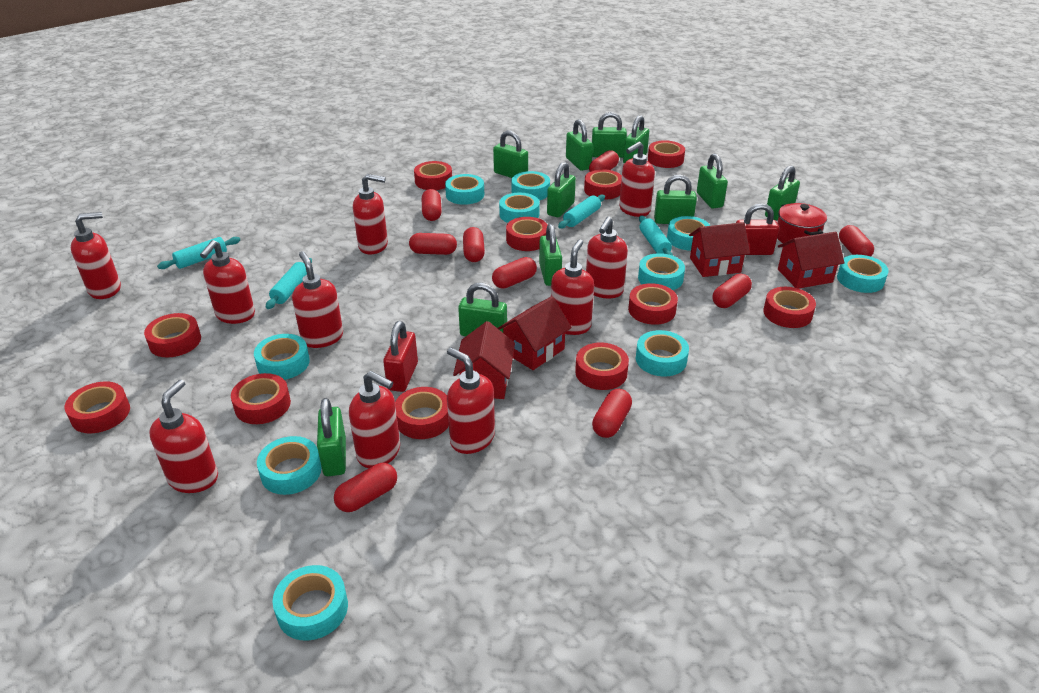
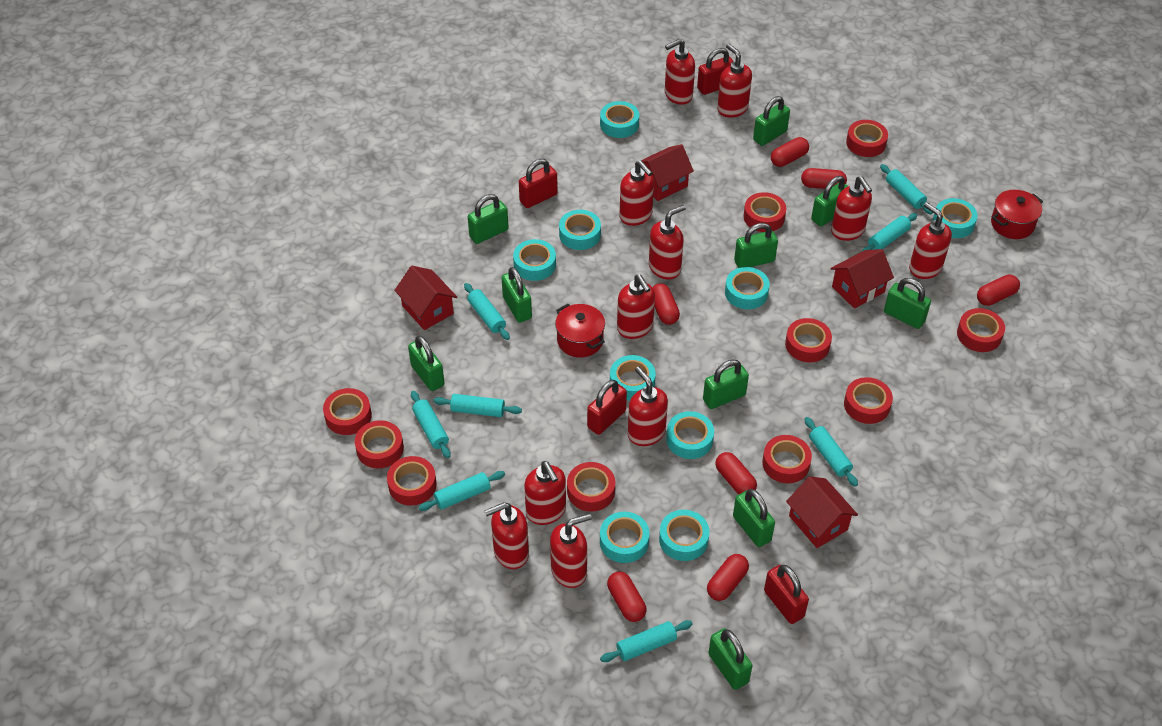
green padlock: [317,398,346,476] [458,283,507,336] [493,130,528,178] [539,224,562,286] [547,162,576,217] [566,119,593,171] [592,112,627,158] [623,115,649,164] [654,174,697,224] [697,153,728,208] [765,166,800,220] = 11 -> [408,335,445,391] [468,194,509,244] [502,267,532,323] [703,360,749,409] [708,628,752,690] [733,489,775,547] [734,223,778,268] [753,96,790,146] [811,176,848,226] [884,278,931,329] = 10
red capsule: [334,463,397,512] [409,233,457,255] [422,189,442,221] [463,227,485,262] [492,257,537,289] [589,150,619,172] [592,389,632,438] [712,274,752,308] [839,225,874,257] = 9 -> [607,571,646,622] [653,283,680,325] [707,554,749,601] [715,452,757,494] [771,137,809,167] [801,168,847,189] [977,275,1020,306] = 7
red padlock: [383,321,418,392] [736,203,779,255] = 2 -> [519,159,558,208] [587,380,627,435] [697,48,733,95] [764,565,809,624] = 4
red pot: [777,203,827,243] = 1 -> [555,304,605,358] [991,190,1043,239] = 2
red soap dispenser: [71,212,121,299] [149,379,218,493] [200,240,255,324] [292,251,343,348] [349,371,400,468] [353,174,388,254] [447,348,495,454] [551,239,594,335] [586,217,628,299] [619,141,655,217] = 10 -> [484,502,529,569] [524,461,566,525] [550,513,592,588] [617,274,655,339] [620,161,654,226] [628,367,668,446] [649,205,686,279] [665,39,695,105] [717,44,752,118] [831,176,872,241] [909,202,952,279] = 11
red tape: [64,381,130,433] [144,313,201,357] [231,373,291,424] [395,387,449,439] [414,161,452,190] [506,217,548,251] [575,342,629,390] [584,169,622,200] [628,283,678,325] [648,140,685,168] [763,287,816,328] = 11 -> [323,388,372,435] [355,420,404,469] [387,456,437,506] [567,462,615,512] [743,192,786,232] [762,435,812,483] [785,318,832,362] [844,377,893,424] [846,120,888,157] [957,308,1005,352] = 10
turquoise rolling pin: [157,237,240,269] [266,258,312,309] [558,194,605,229] [639,216,673,256] = 4 -> [411,391,451,458] [418,471,505,511] [433,394,522,417] [464,283,510,340] [600,620,693,662] [805,417,858,487] [862,213,917,251] [880,164,933,214] = 8
turquoise tape: [254,334,310,380] [257,436,322,495] [272,565,348,641] [445,174,484,205] [499,193,540,223] [512,171,550,200] [636,330,689,376] [638,253,685,290] [667,216,710,251] [837,255,889,293] = 10 -> [513,239,556,281] [559,210,601,250] [600,101,639,138] [600,512,650,563] [610,355,656,401] [659,510,710,561] [666,411,714,459] [725,267,770,309] [933,198,978,238] = 9

